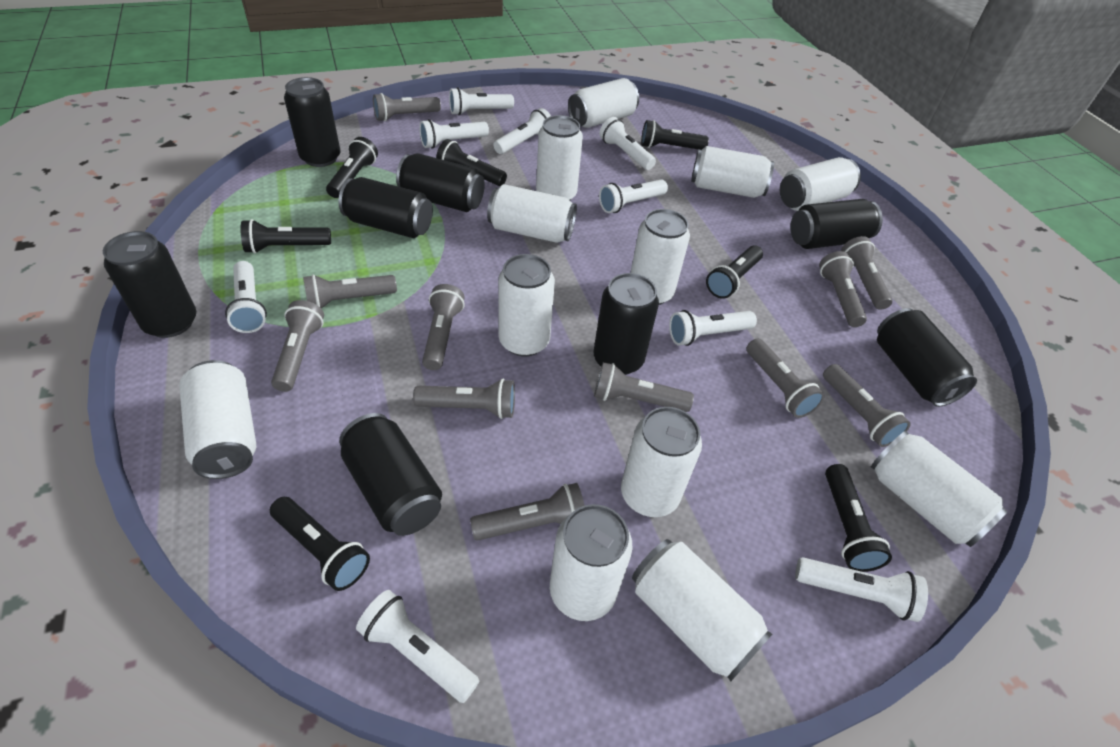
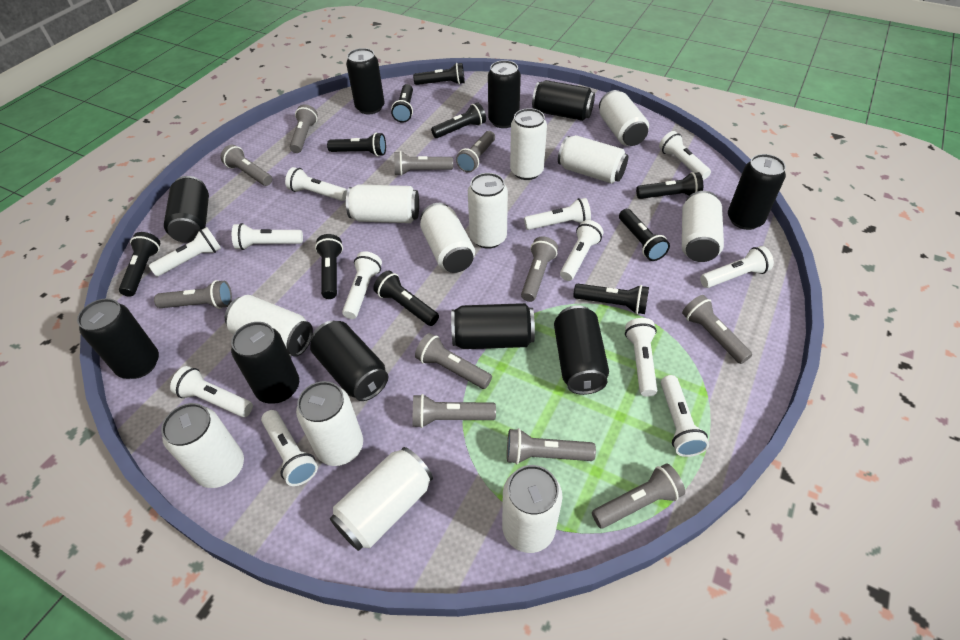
black can: [103,231,196,338] [284,77,341,167] [338,177,433,238] [339,413,442,536] [396,153,485,212] [594,273,659,375] [790,199,883,249] [877,308,977,407] = 8 -> [77,298,159,379] [164,176,209,243] [231,322,299,404] [310,321,388,401] [346,48,385,114] [451,303,535,349] [488,60,521,128] [532,80,595,121] [554,305,609,395] [728,154,786,230] = 10
black flashlight: [241,219,331,253] [270,497,370,591] [326,137,378,198] [436,139,507,186] [641,120,709,149] [706,245,763,299] [825,464,892,572] = 7 -> [119,232,160,297] [315,234,343,299] [327,132,386,157] [373,270,439,326] [391,84,413,123] [413,63,465,85] [431,103,486,138] [573,284,649,314] [619,209,670,261] [636,172,703,199] = 10
white flashlight: [225,261,267,333] [356,590,479,703] [419,119,489,149] [449,87,514,115] [493,108,551,154] [599,117,656,170] [599,179,668,213] [669,310,757,346] [795,557,928,622] = 9 -> [149,227,221,276] [170,366,253,417] [232,223,303,250] [261,410,318,486] [285,167,347,201] [342,251,382,319] [524,198,591,230] [560,220,603,281] [625,318,657,397] [659,131,711,180] [661,375,709,457] [700,246,774,288] = 12

